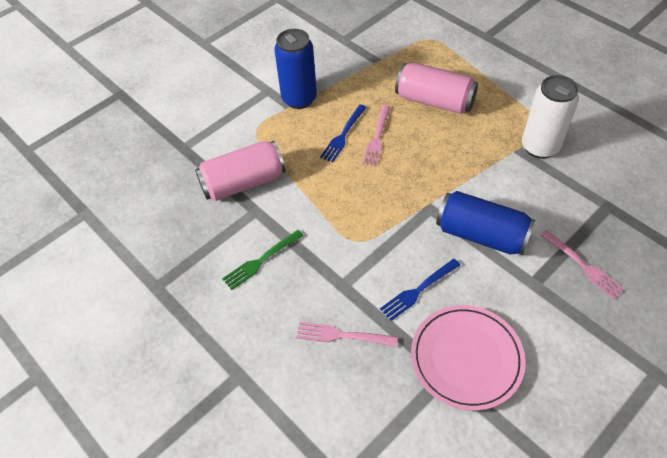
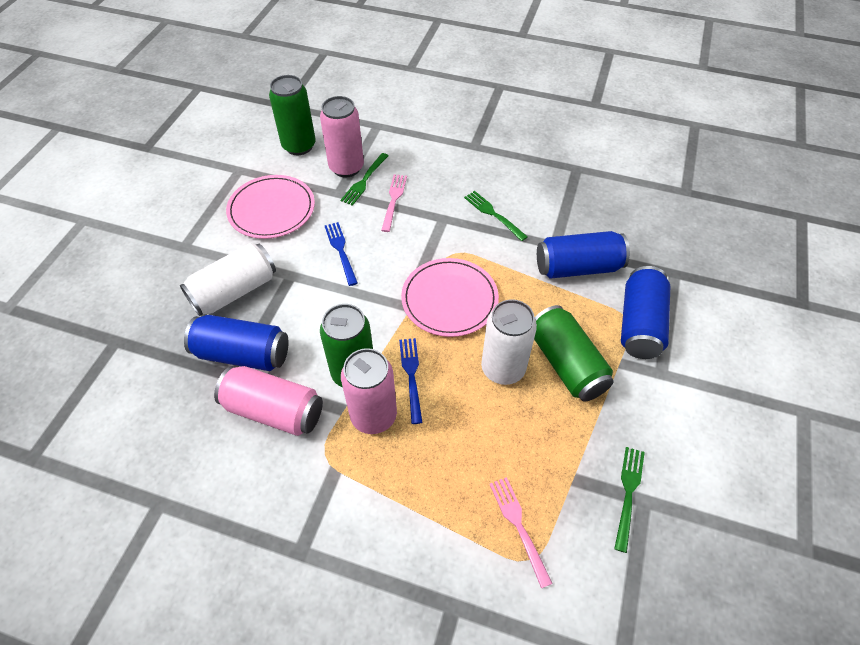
blue can: [274,29,317,109] [436,191,535,255] = 2 -> [184,315,289,371] [537,231,630,279] [621,266,670,359] = 3
green can: none = 0 -> [269,75,316,155] [320,304,373,387] [534,305,614,402] = 3
green fork: [222,230,304,290] = 1 -> [340,153,388,206] [464,191,528,241] [614,447,645,553] = 3
pink can: [195,141,285,201] [395,63,478,114] = 2 -> [214,366,323,436] [320,96,364,177] [341,348,397,434] = 3
pink fork: [296,322,398,347] [362,105,390,167] [540,230,625,300] = 3 -> [381,174,407,232] [489,477,553,588] = 2
pink plate: [411,305,525,411] = 1 -> [226,175,315,239] [401,258,499,337] = 2
white can: [522,75,579,159] = 1 -> [180,243,276,316] [481,299,537,385] = 2

